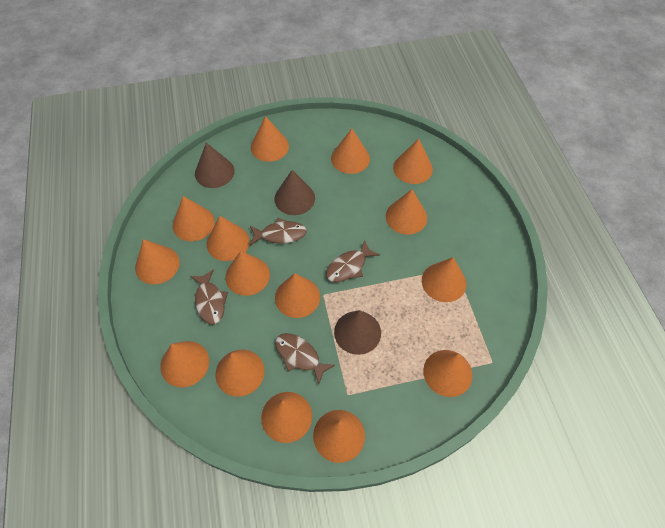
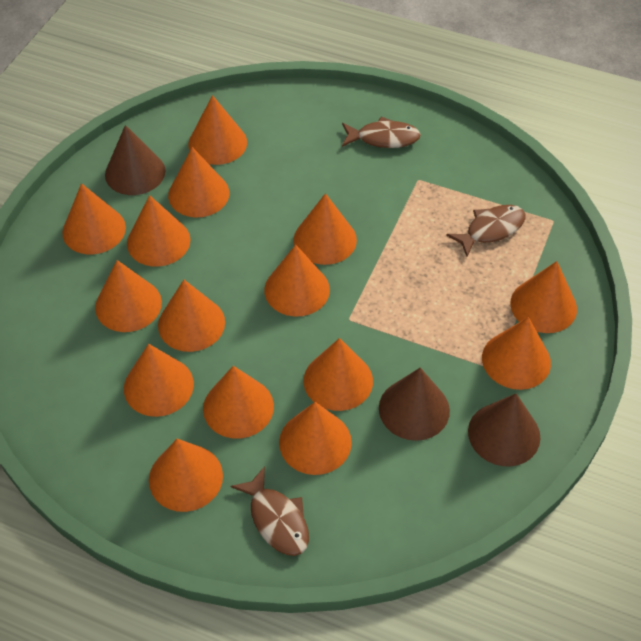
brown fish: [190,269,228,324] [250,218,307,245] [275,333,335,384] [326,240,380,282] = 4 -> [231,466,309,556] [342,117,421,148] [446,205,526,257] = 3

